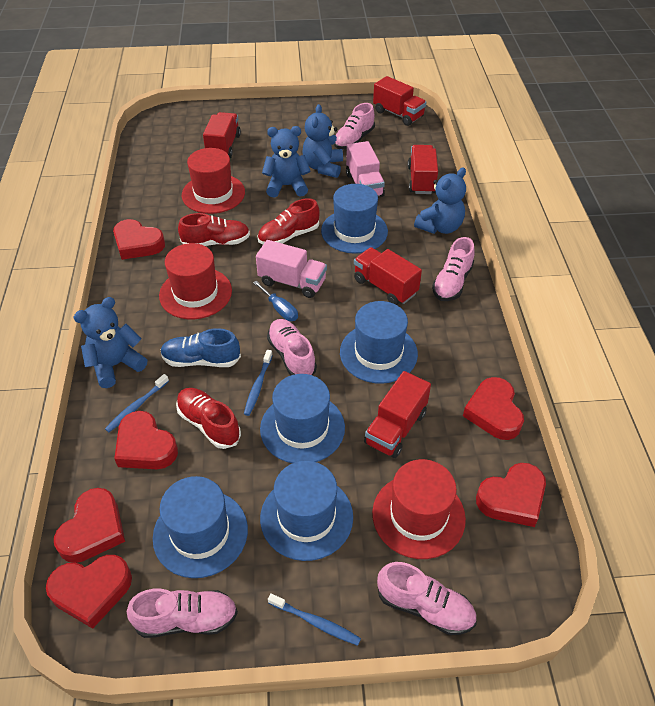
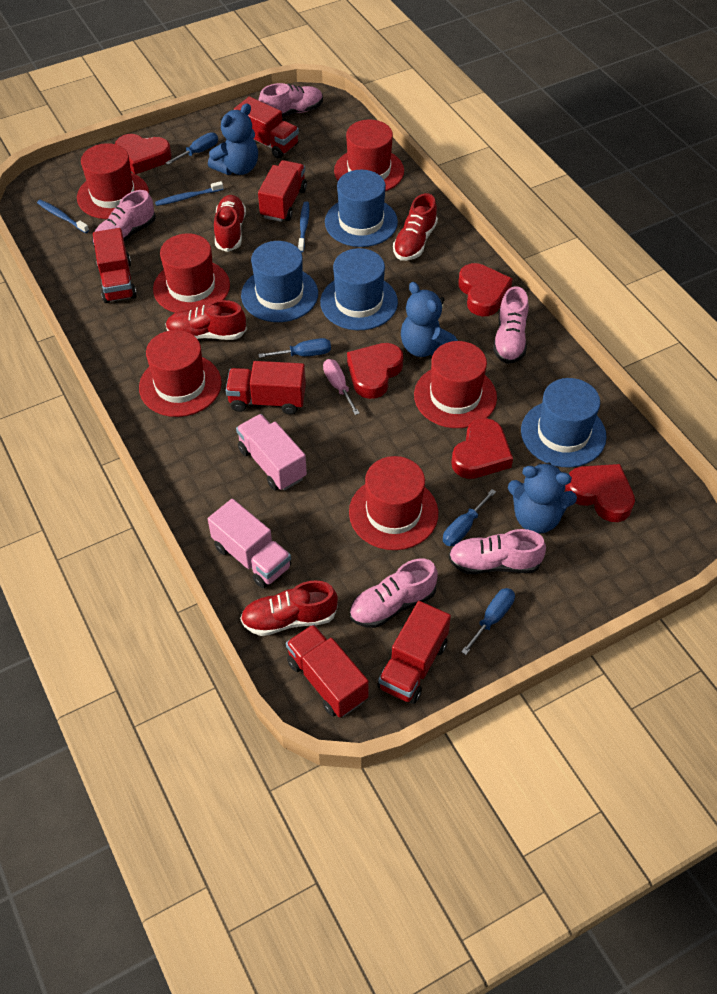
blue hat: [153,476,248,578] [260,374,345,463] [260,461,353,561] [321,184,388,254] [340,301,418,384] = 5 -> [241,241,318,322] [320,248,398,330] [325,170,398,247] [521,378,607,468] = 4
blue screwdriver: [253,281,298,321] = 1 -> [166,132,218,165] [258,338,331,358] [443,489,496,546] [461,588,515,655] = 4
blue shoe: [161,328,241,367] = 1 -> none = 0
blue teddy bear: [73,297,147,388] [262,126,311,198] [302,104,343,178] [414,167,466,234] = 4 -> [208,103,258,175] [401,282,457,357] [508,462,577,533] = 3
pink screwdriver: none = 0 -> [323,359,360,415] = 1
red hat: [159,243,232,319] [182,148,245,214] [372,459,466,559] = 3 -> [77,143,149,219] [139,330,222,417] [153,233,230,313] [334,120,404,191] [349,456,438,550] [414,341,497,428] = 6
red heart: [46,555,132,629] [54,488,125,563] [113,219,165,260] [114,411,178,469] [463,377,524,440] [476,463,546,527] = 6 -> [115,134,172,174] [347,343,403,399] [451,418,513,479] [458,263,513,316] [565,464,635,522] = 5
red shoe: [176,388,241,449] [178,213,250,246] [258,198,320,245] = 3 -> [166,300,247,340] [214,195,246,252] [240,580,338,636] [393,193,438,261] = 4
red truck: [203,112,241,158] [354,247,422,305] [364,371,431,458] [373,76,427,126] [408,145,438,194] = 5 -> [93,228,137,303] [226,361,306,415] [234,97,299,159] [258,160,307,222] [286,624,369,718] [377,601,451,704] = 6

